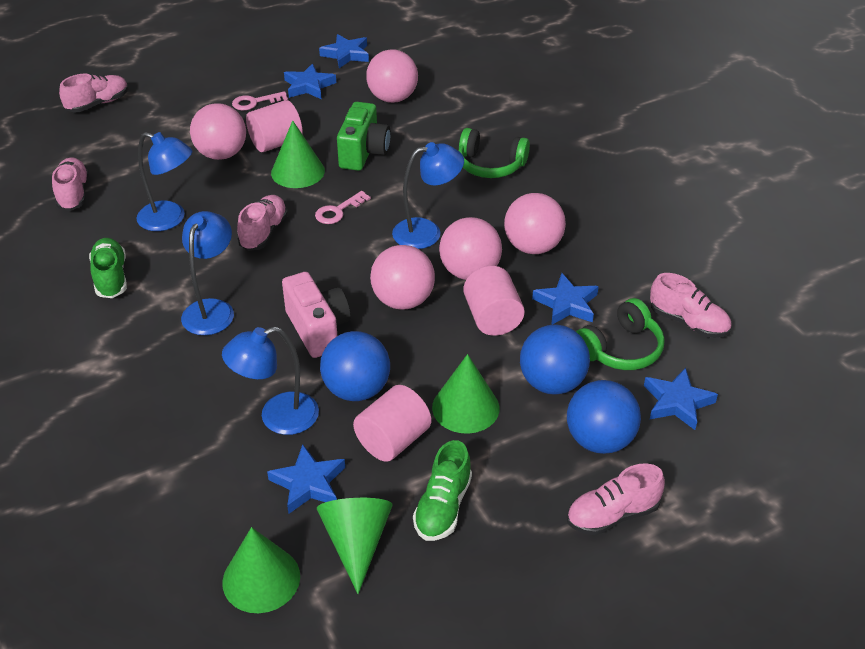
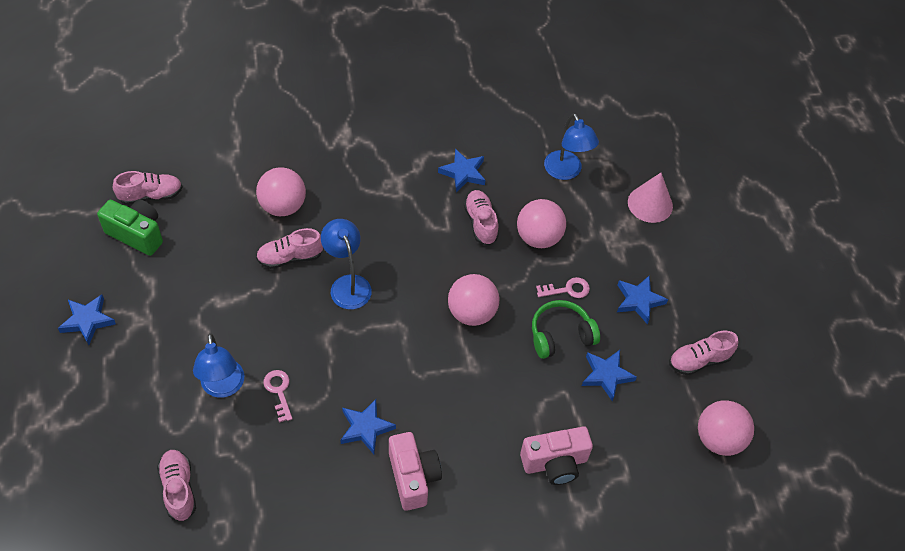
blue ball: [320,331,390,401] [520,325,590,394] [567,380,641,454] = 3 -> none = 0
blue lamp: [137,132,192,231] [181,211,234,335] [222,326,319,435] [392,142,464,249] = 4 -> [193,333,244,398] [321,219,372,309] [544,113,599,180] = 3
green cone: [222,527,300,613] [271,120,325,188] [317,498,393,594] [432,354,499,434] = 4 -> none = 0
green headphones: [459,128,530,178] [576,298,665,370] = 2 -> [532,300,600,359] = 1
green shoe: [89,238,127,298] [413,440,472,541] = 2 -> none = 0
pink ball: [190,103,246,160] [366,49,418,103] [370,245,435,310] [439,217,502,280] [504,193,566,254] = 5 -> [256,167,306,216] [448,274,500,326] [517,199,566,248] [698,400,754,456] = 4
pink camera: [282,272,350,358] = 1 -> [389,432,442,511] [520,426,593,485] = 2
pink cone: none = 0 -> [628,173,673,223] = 1
pink cylinder: [246,100,303,152] [353,385,431,462] [463,266,525,336] = 3 -> none = 0

